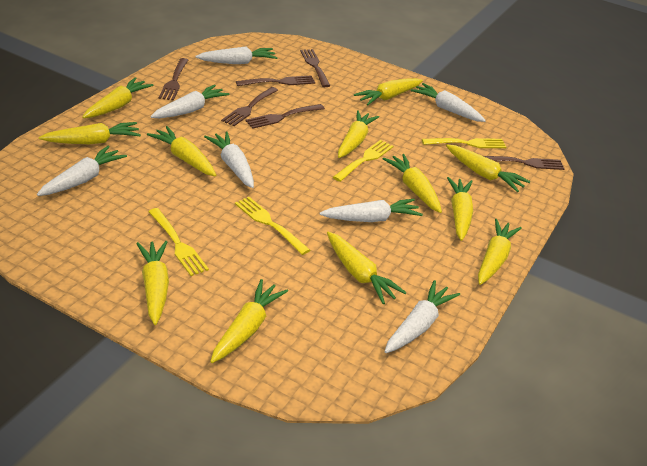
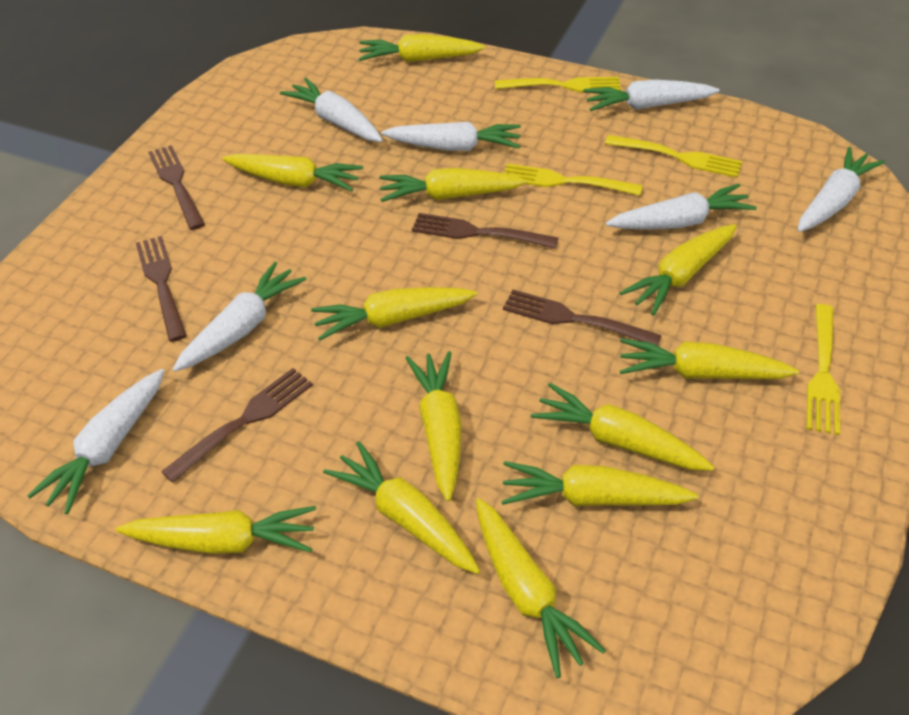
brown fork: [159,58,188,101] [221,87,278,126] [236,75,315,86] [245,104,325,129] [300,49,330,87] [484,156,565,170] = 6 -> [136,236,187,342] [148,145,205,230] [161,368,313,483] [412,213,558,249] [503,290,662,346] = 5

